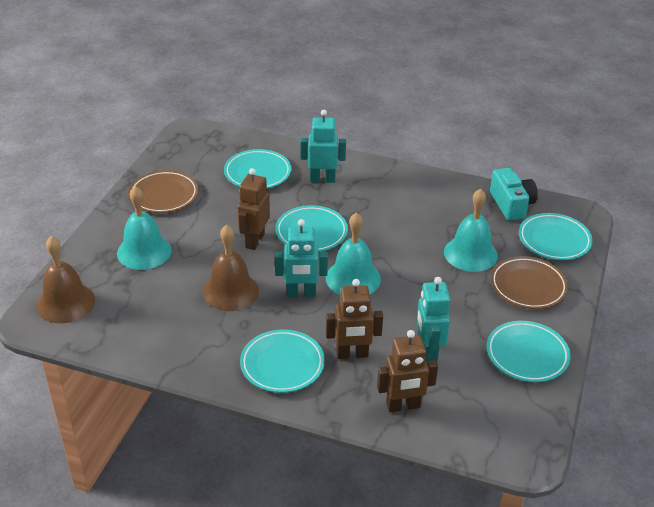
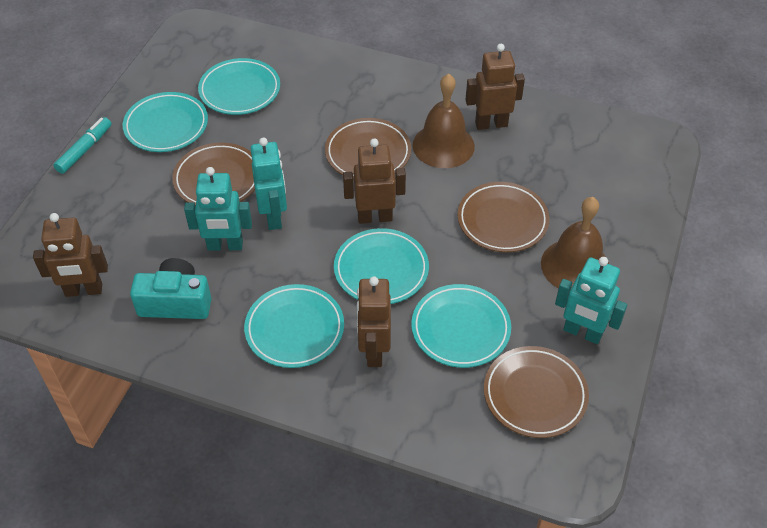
brown plate: [128,170,198,213] [490,256,568,309] = 2 -> [172,143,255,206] [325,118,411,179] [457,182,549,252] [484,346,589,438] = 4
brown robot: [238,168,270,250] [326,279,383,359] [377,330,438,412] = 3 -> [33,213,108,297] [343,139,406,224] [357,276,391,367] [466,44,525,130] = 4
turquoise bell: [117,186,172,270] [325,212,381,295] [444,189,498,272] = 3 -> none = 0
turquoise marker: none = 0 -> [54,117,111,174] = 1

